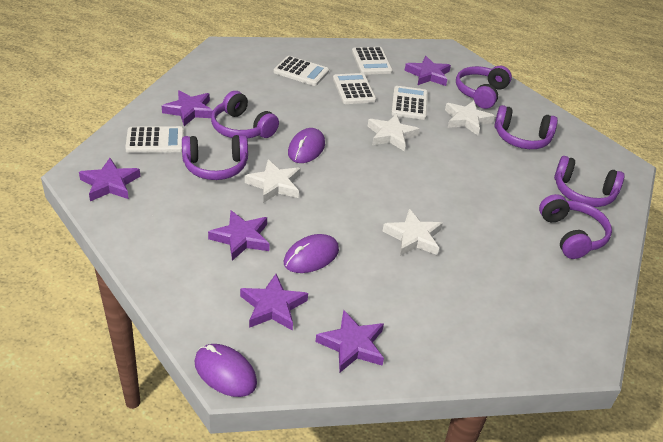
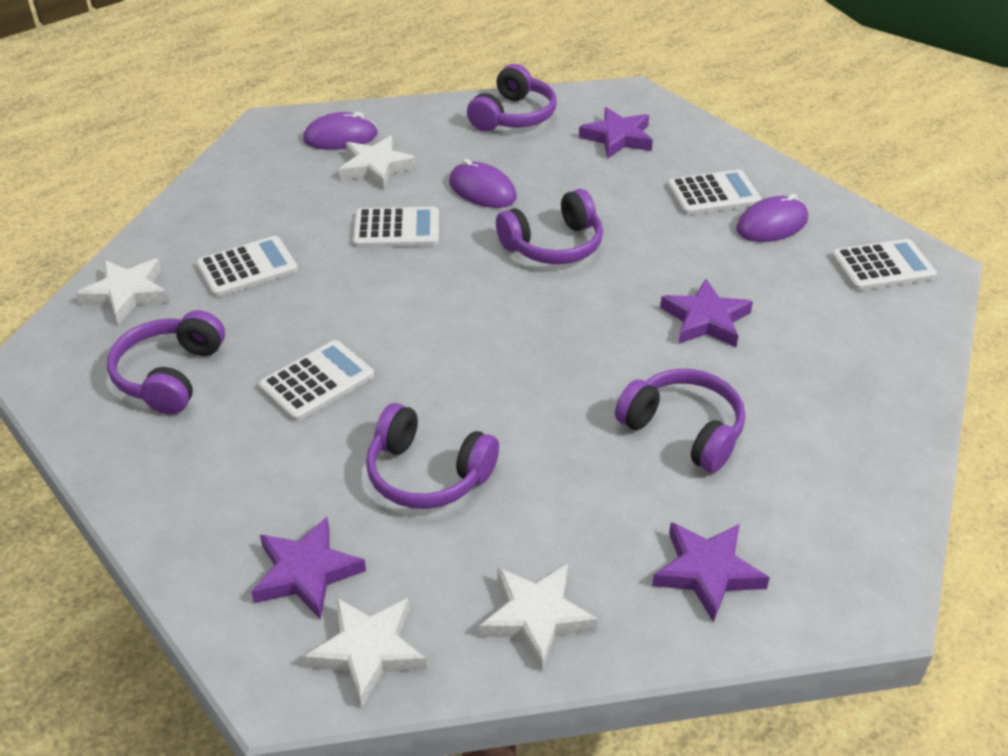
purple headphones: [182,135,248,180] [211,91,279,139] [456,66,512,109] [494,105,558,149] [539,194,612,259] [554,156,625,207] = 6 -> [107,310,225,415] [366,403,499,509] [467,64,557,131] [496,189,603,264] [615,369,745,473] = 5
purple star: [79,158,140,201] [162,90,213,126] [208,211,270,261] [240,274,308,331] [316,310,384,372] [405,56,451,86] = 6 -> [251,517,366,620] [579,107,653,158] [652,522,770,623] [660,279,753,347] = 4

